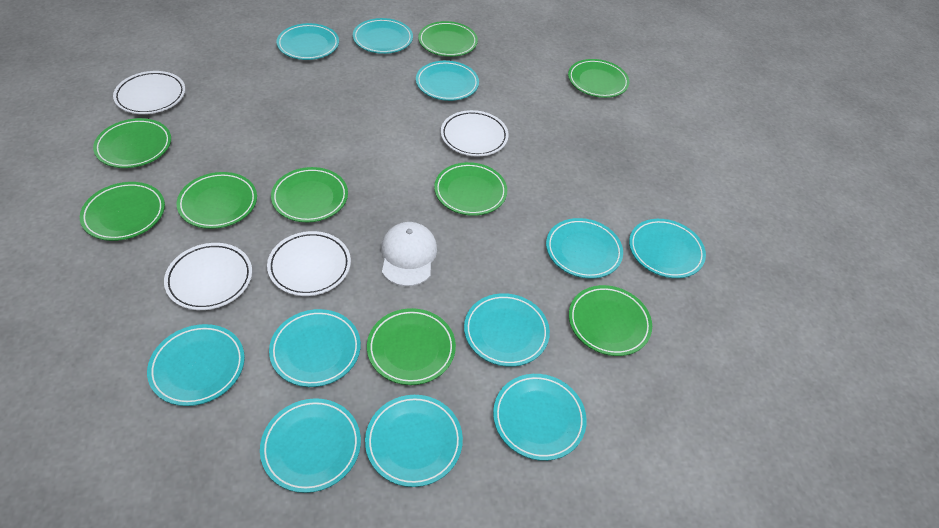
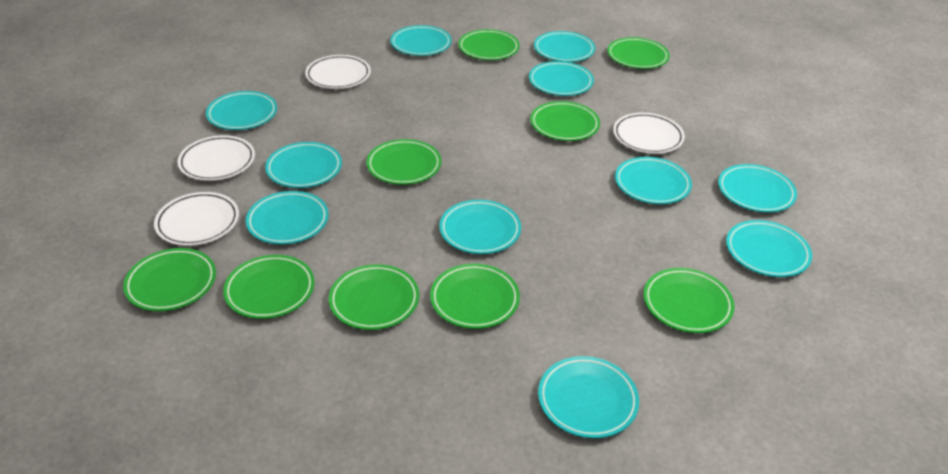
white cap: [381,222,437,286] = 1 -> none = 0

